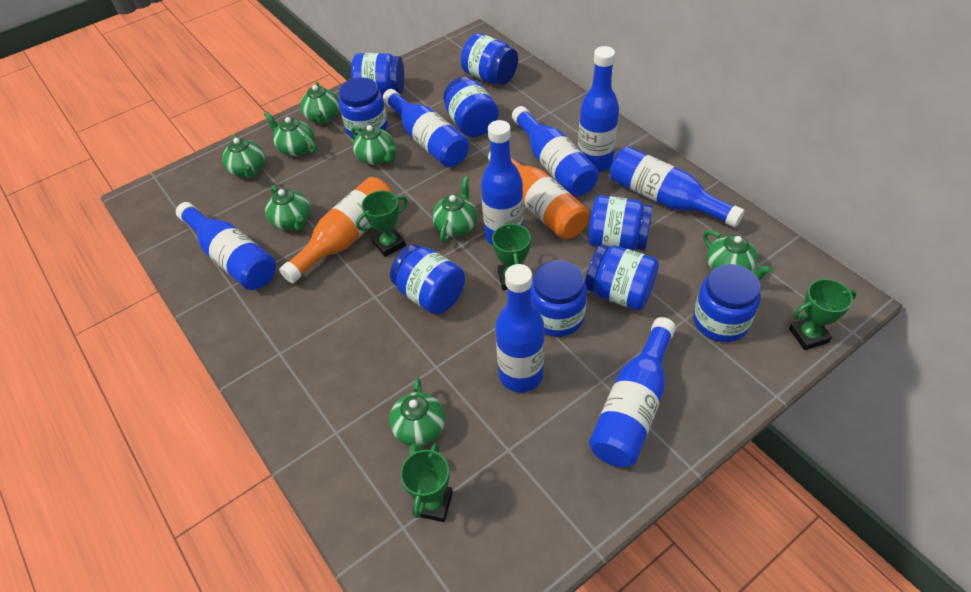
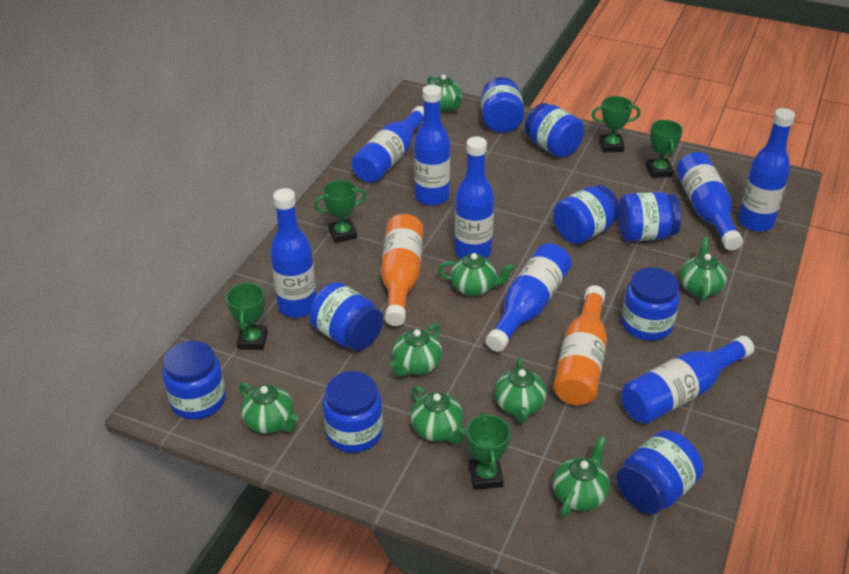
green trophy: [356,191,408,257] [400,443,453,522] [492,222,531,290] [789,279,856,350] = 4 -> [226,282,267,350] [314,180,367,243] [467,412,510,490] [591,96,641,152] [646,120,683,178] = 5

